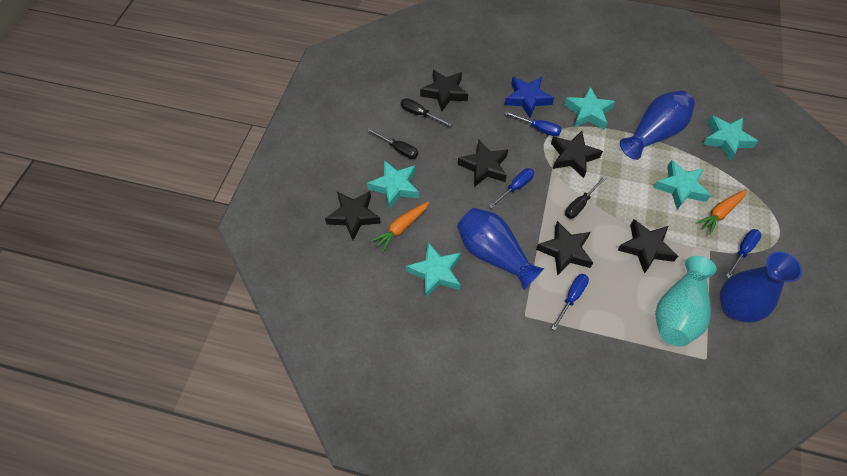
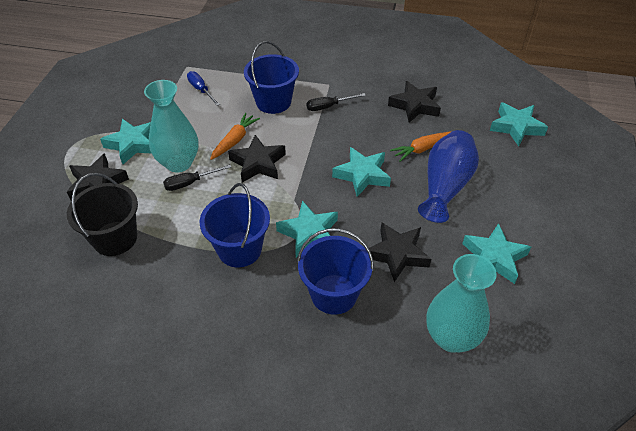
black bucket: none = 0 -> [67,173,138,256] = 1
black screwdriver: [367,128,418,159] [401,98,452,126] [565,176,606,219] = 3 -> [163,164,231,191] [307,93,366,111] = 2
black star: [325,191,381,240] [420,70,468,111] [458,140,508,187] [536,221,593,276] [551,131,603,178] [618,219,678,274] = 6 -> [67,153,129,200] [228,135,286,183] [369,222,431,282] [388,81,441,123] = 4
blue bucket: none = 0 -> [200,183,270,267] [244,41,299,114] [297,228,374,315] = 3
blue screwdriver: [489,168,534,208] [505,112,562,137] [551,274,589,330] [726,229,762,278] = 4 -> [187,71,220,106] = 1
blue star: [505,77,554,118] = 1 -> none = 0
blue vase: [457,208,544,290] [620,91,695,160] [720,251,802,322] = 3 -> [418,130,479,223] = 1
turquoise vase: [655,256,717,347] = 1 -> [144,80,198,173] [426,254,497,353] = 2

